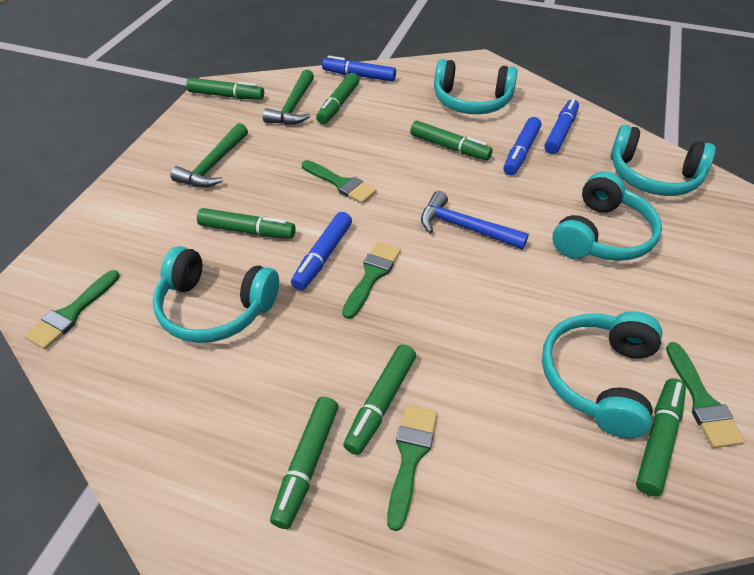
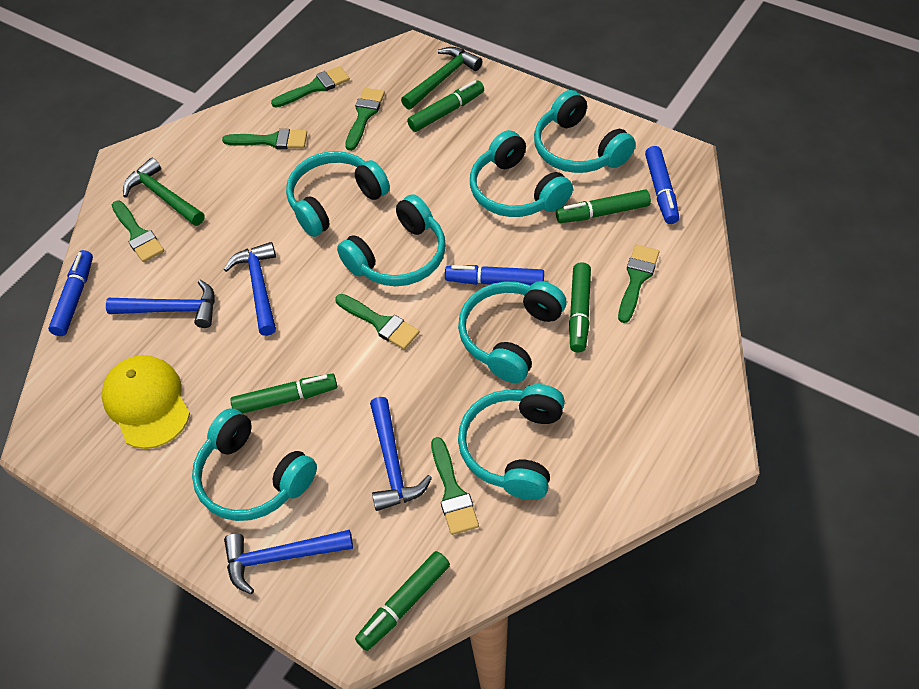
blue hammer: [421,191,529,250] = 1 -> [106,280,215,328] [224,242,276,336] [224,530,353,594] [370,397,432,511] = 4
blue marker: [291,212,352,291] [322,56,396,82] [503,117,541,175] [544,98,579,154] = 4 -> [48,250,93,336] [445,265,544,286] [645,146,679,224] = 3
green brush: [24,270,120,349] [302,160,377,204] [342,242,401,319] [387,405,437,531] [666,342,745,448] = 5 -> [112,201,164,262] [222,129,307,149] [271,66,350,108] [335,294,420,349] [345,88,385,151] [431,437,479,535] [618,245,660,323] = 7
green marker: [186,78,264,100] [197,208,296,239] [270,397,339,529] [316,73,359,124] [343,345,416,455] [410,121,493,160] [636,378,686,496] = 7 -> [230,374,337,414] [355,551,450,651] [407,80,484,132] [556,189,651,223] [569,262,591,353] = 5
turquoise headphones: [153,246,279,343] [434,59,517,114] [542,311,662,438] [552,172,662,261] [610,125,716,196] = 5 -> [192,408,317,521] [286,151,390,237] [337,194,446,286] [458,281,566,383] [458,384,565,500] [470,130,573,217] [534,90,636,173] = 7
yellow cap: none = 0 -> [102,355,190,449] = 1

